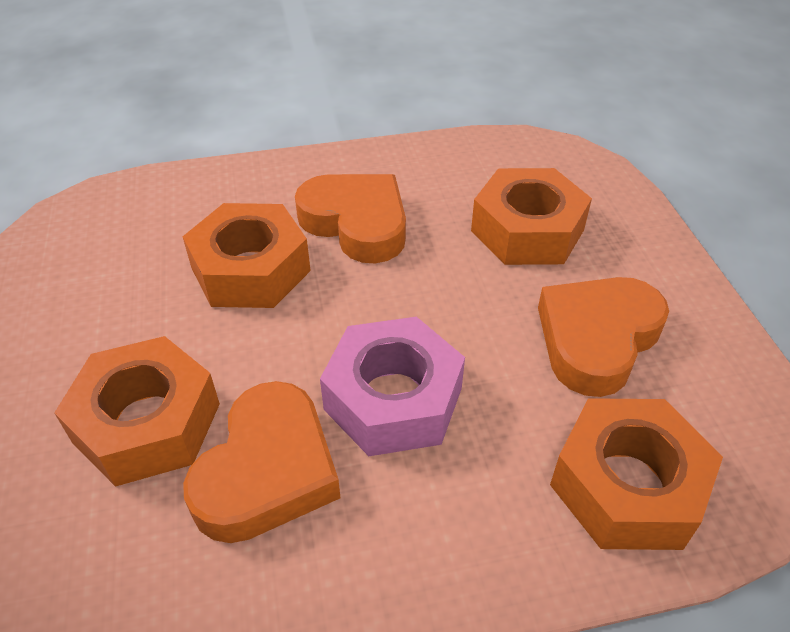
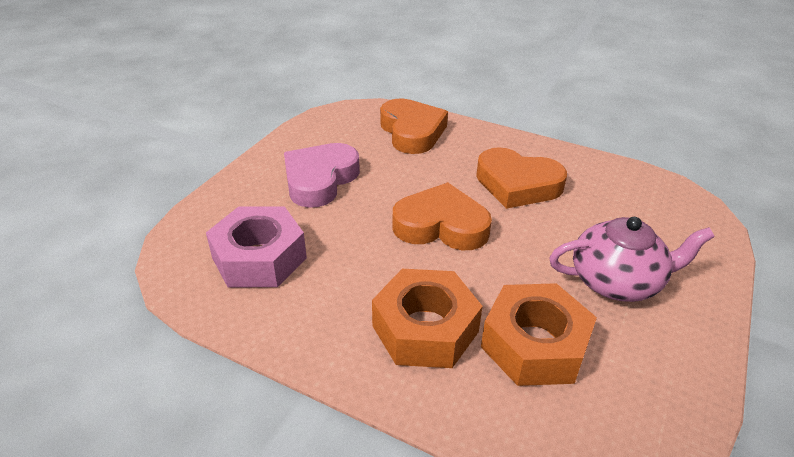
orange nut: [54,336,220,487] [183,203,311,308] [471,168,592,265] [550,398,723,550] = 4 -> [372,269,483,368] [481,283,597,386] = 2
pink heart: none = 0 -> [284,143,360,208] = 1
pink teapot: none = 0 -> [549,217,715,302] = 1

